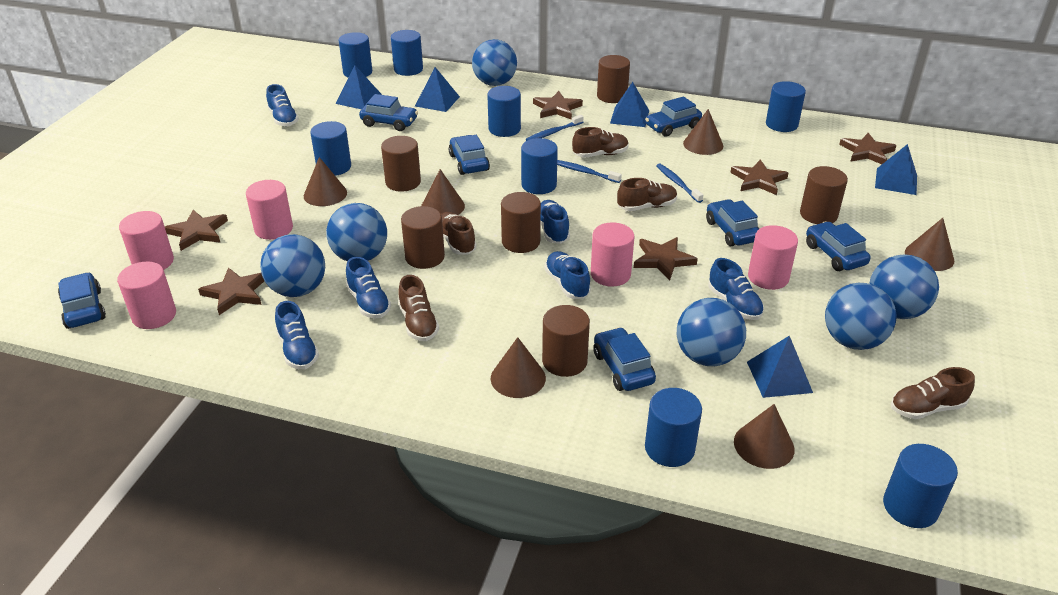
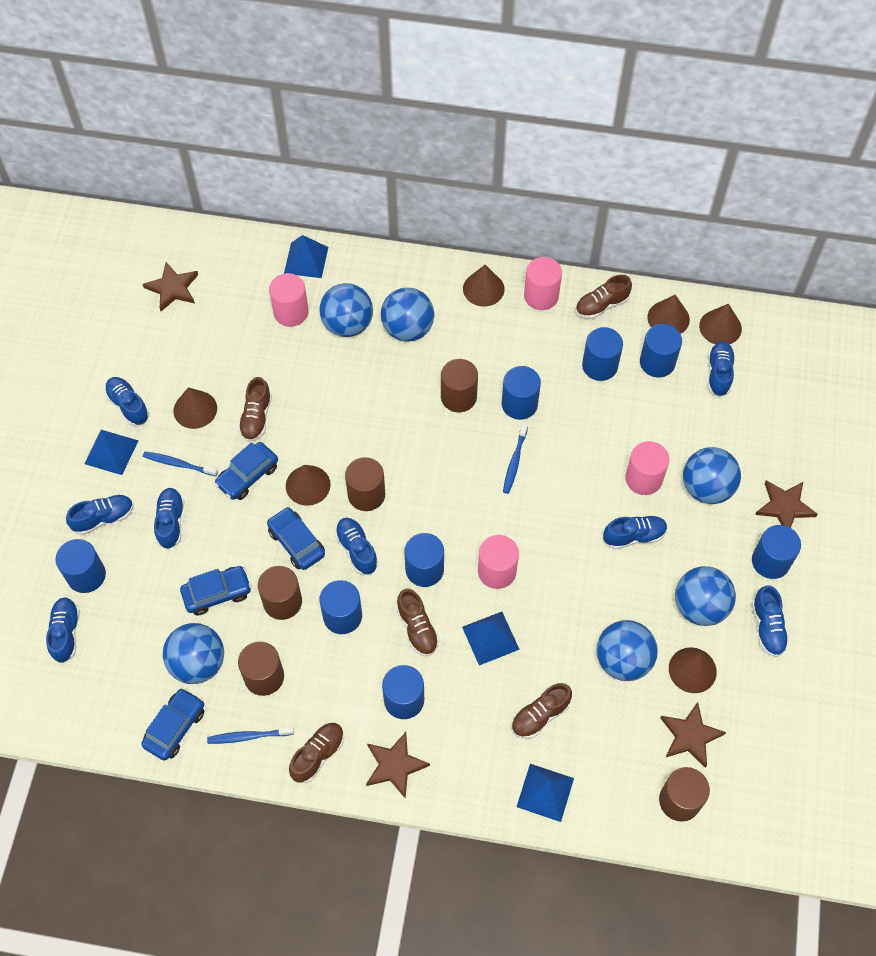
blue car: [58,272,106,329] [359,94,418,131] [449,135,490,175] [593,327,656,391] [645,96,702,137] [706,199,759,246] [806,221,871,271] = 7 -> [141,688,204,760] [180,566,252,616] [214,442,278,500] [267,507,325,570] = 4
blue pyramid: [336,65,382,109] [415,67,460,112] [610,82,649,127] [747,335,813,398] [875,144,917,195] = 5 -> [84,430,139,475] [284,235,328,278] [462,612,520,665] [517,764,574,822] = 4
blue shoe: [266,84,299,126] [275,301,319,369] [346,257,391,318] [541,200,570,244] [545,251,591,299] [708,258,764,320] = 6 -> [46,598,80,663] [66,495,134,535] [105,377,149,426] [154,488,184,549] [335,518,378,575] [603,515,667,549] [708,341,735,397] [752,585,789,657] = 8
brown cylinder: [381,136,421,192] [401,206,445,269] [501,192,541,253] [542,305,590,377] [597,55,630,103] [800,166,848,224] = 6 -> [238,642,284,696] [258,566,302,620] [345,457,385,511] [441,359,478,412] [659,767,710,822] = 5
brown star: [165,210,228,251] [198,267,264,315] [533,91,583,120] [634,237,698,280] [730,159,788,195] [839,133,896,164] = 6 -> [143,262,198,311] [366,732,430,799] [660,702,726,768] [755,480,818,528] = 4
pink cylinder: [117,262,176,329] [119,211,174,270] [246,180,293,240] [591,222,634,287] [748,225,798,290] = 5 -> [269,273,309,327] [478,535,519,589] [524,257,562,310] [625,441,669,495] = 4

